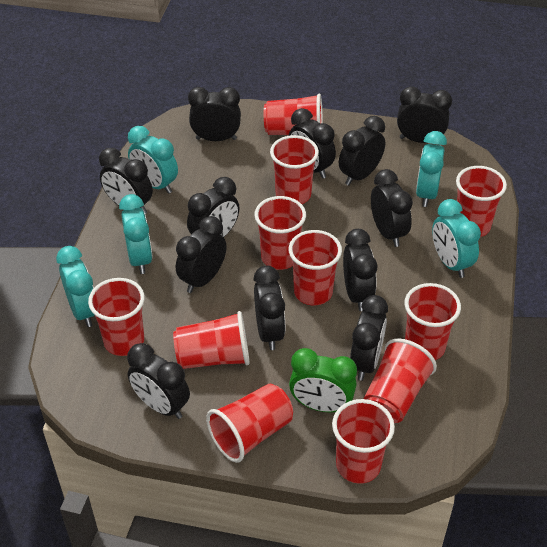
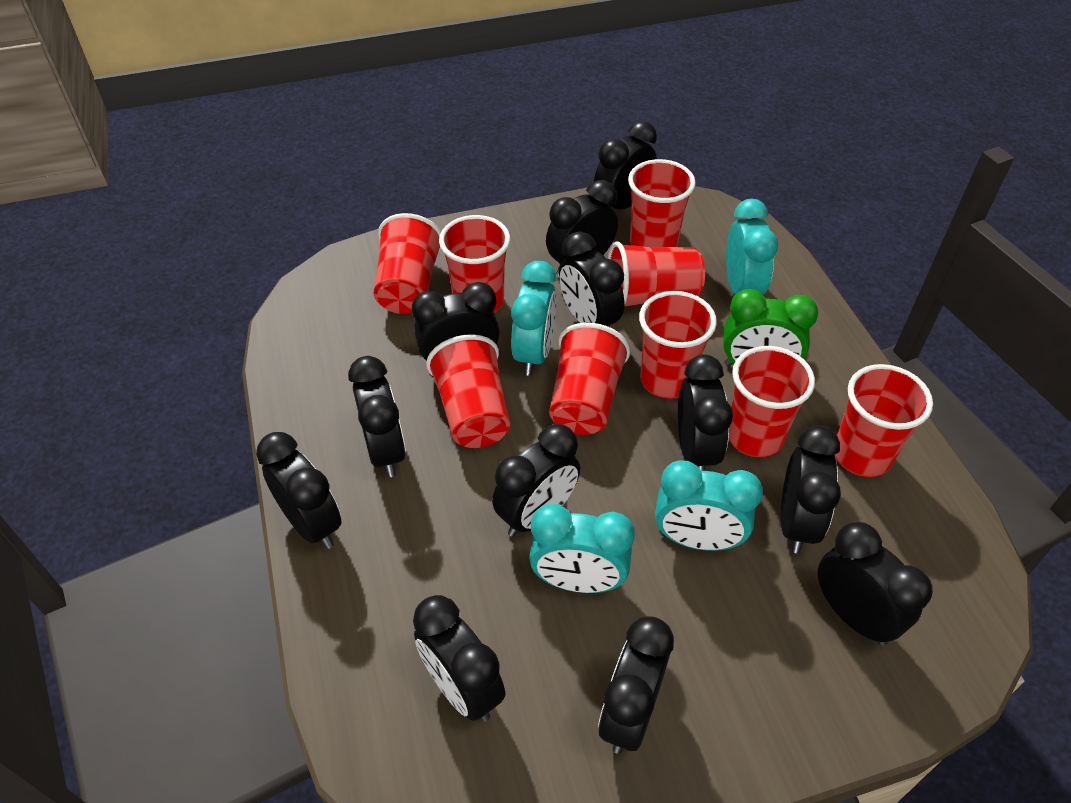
red cup: [88,278,145,356] [173,311,249,369] [206,384,293,463] [254,196,306,270] [264,94,323,135] [270,135,319,204] [289,230,342,305] [332,399,395,484] [363,339,437,423] [404,283,461,360] [456,166,507,237] = 11 -> [373,213,441,314] [426,334,510,448] [439,215,510,313] [549,323,631,435] [608,241,705,307] [628,159,696,247] [639,291,717,399] [729,346,815,457] [835,364,933,477] = 9
turquoise clock: [56,246,95,327] [119,194,153,274] [128,126,178,194] [416,131,447,207] [432,199,481,278] = 5 -> [511,261,557,376] [529,504,635,593] [655,461,763,551] [726,199,778,295] = 4

